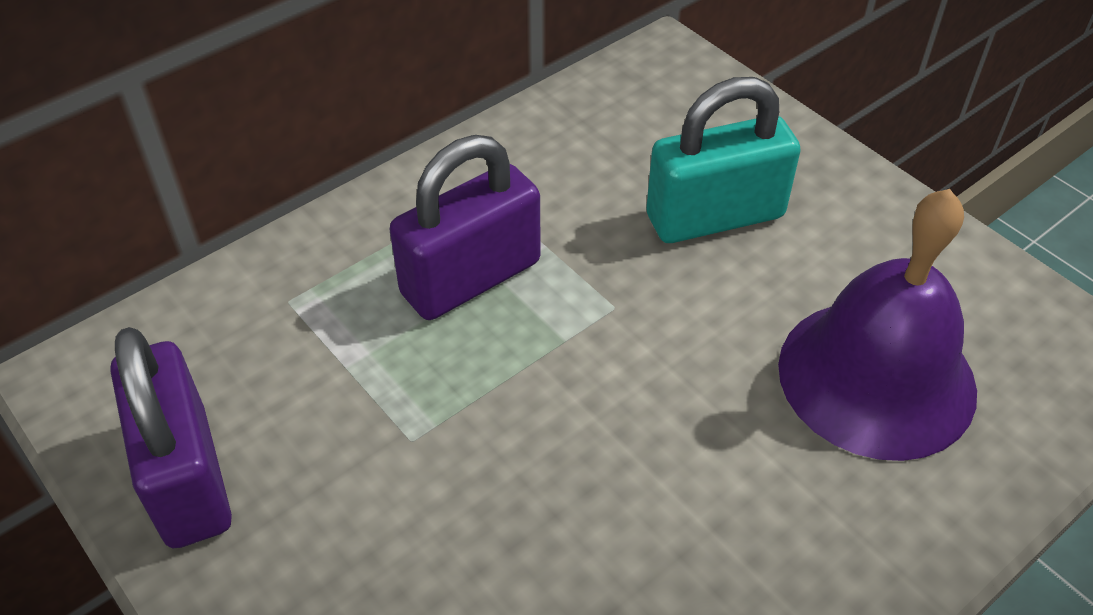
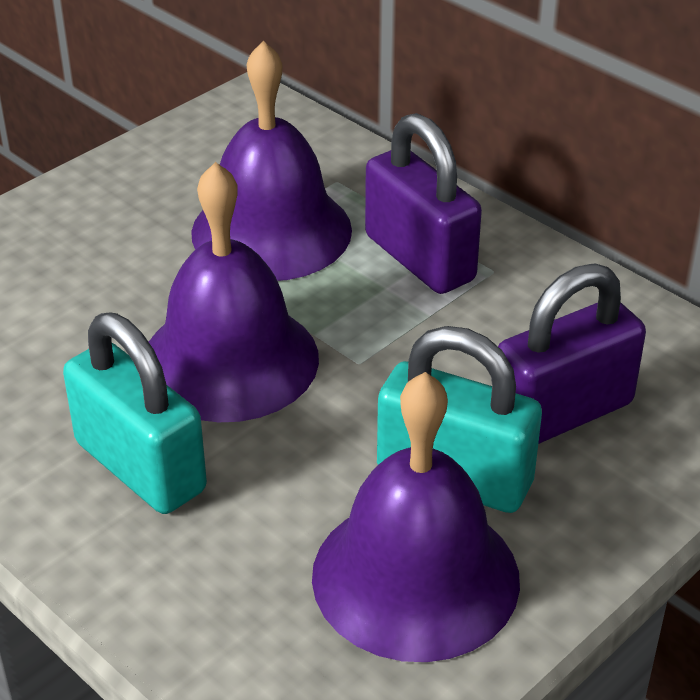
purple bell: [778,189,977,461] = 1 -> [149,162,319,422] [191,41,352,281] [312,372,520,662] = 3
turquoise padlock: [646,77,801,243] = 1 -> [63,312,207,514] [377,326,542,513] = 2

